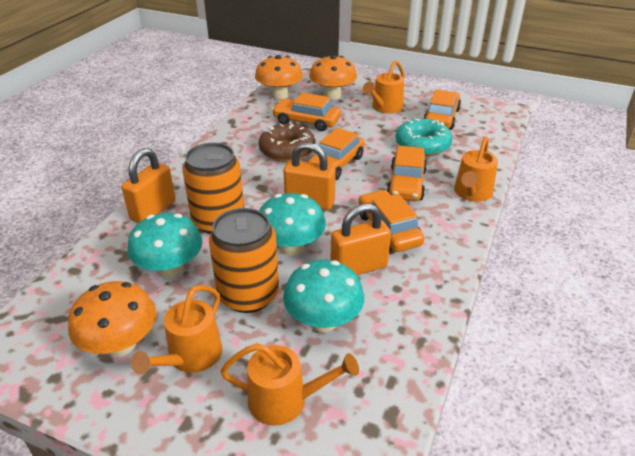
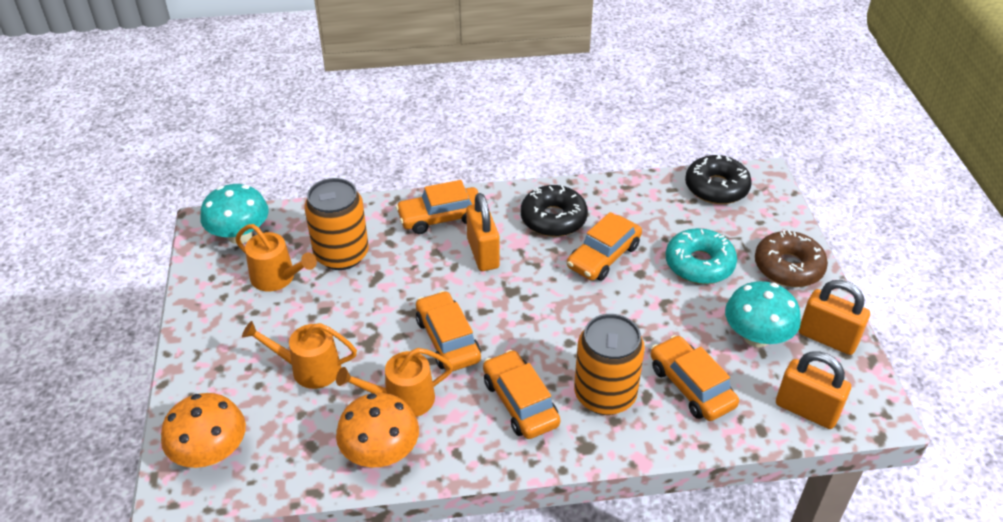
black donut: none = 0 -> [521,185,588,237] [685,155,752,204] = 2
orange mushroom: [68,281,156,357] [255,55,303,99] [309,55,357,100] = 3 -> [161,393,246,468] [336,393,419,467] = 2
orange watering can: [131,285,222,374] [220,343,359,425] [363,60,405,114] [454,136,498,202] = 4 -> [235,224,317,291] [242,321,357,389] [336,348,453,417] = 3
turquoise mushroom: [127,213,203,278] [259,193,326,256] [283,260,364,332] = 3 -> [200,184,269,244] [725,281,801,347] = 2

